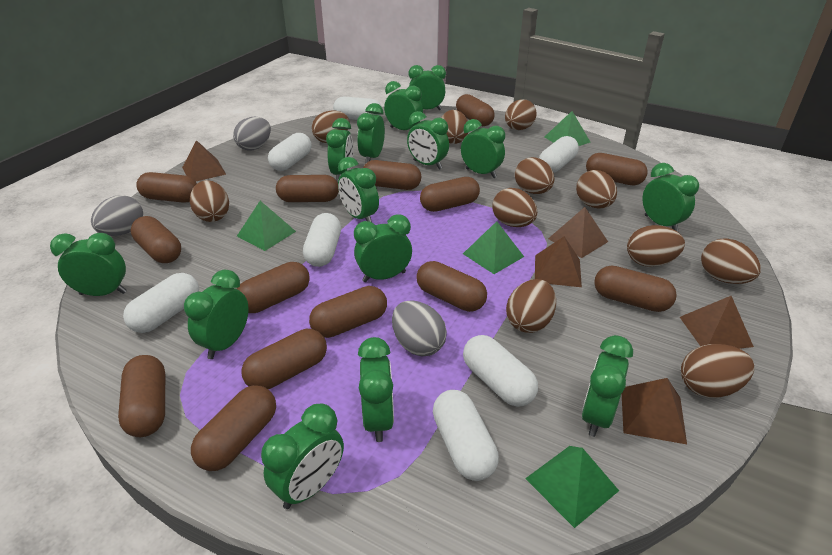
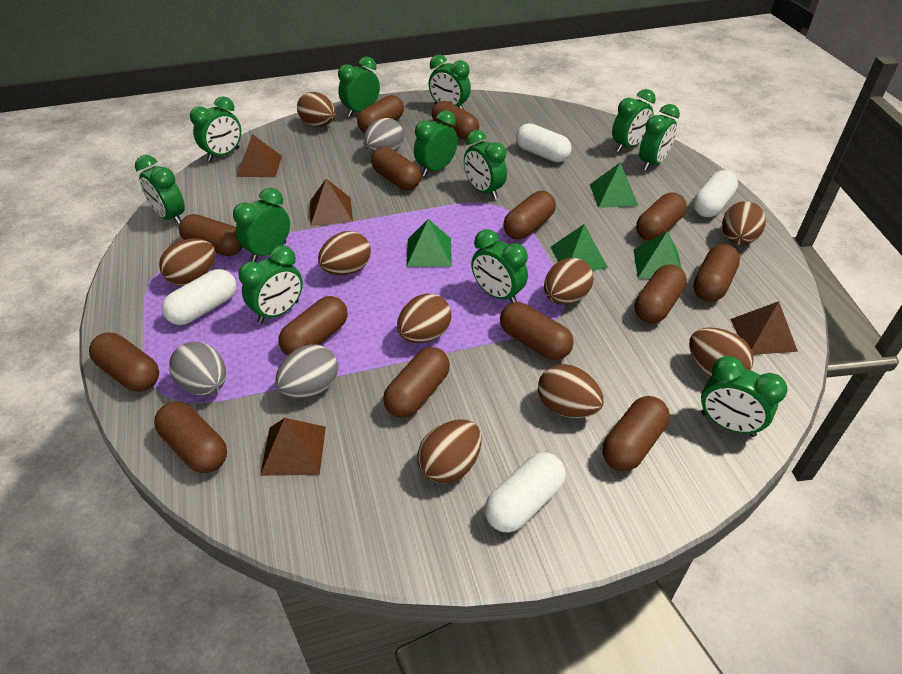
brown egg: [190,180,229,222] [312,111,350,143] [441,110,468,144] [492,188,537,227] [505,99,537,130] [506,279,556,333] [515,157,555,194] [576,170,617,208] [627,225,685,267] [681,344,754,398] [701,238,761,284] = 11 -> [159,239,216,286] [297,92,336,127] [318,231,371,275] [397,293,451,343] [417,419,481,484] [538,364,604,418] [544,258,593,305] [689,327,754,376] [722,201,766,245] = 9
brown pyramid: [182,140,226,181] [535,236,582,287] [548,207,608,258] [622,378,687,444] [680,296,754,349] = 5 -> [237,134,282,177] [260,418,326,476] [310,179,353,226] [730,301,798,355] = 4
green clock: [50,233,127,296] [184,270,248,359] [261,404,344,509] [326,118,353,182] [338,157,379,222] [354,214,412,282] [357,103,385,163] [358,337,394,442] [384,81,423,130] [407,111,449,170] [409,65,446,110] [461,119,505,178] [581,335,633,437] [642,163,699,232] = 14 -> [135,155,185,225] [190,96,241,162] [233,188,290,262] [238,245,303,324] [338,56,380,117] [414,110,458,177] [428,55,471,110] [464,130,507,199] [471,229,528,303] [612,89,656,152] [639,104,680,171] [701,356,788,437] = 12
white capsule: [123,273,199,333] [268,133,312,171] [303,213,341,267] [333,97,382,120] [433,390,499,481] [463,335,538,407] [539,136,579,173] = 7 -> [162,269,237,325] [485,452,566,533] [516,123,572,162] [693,170,738,217] = 4

